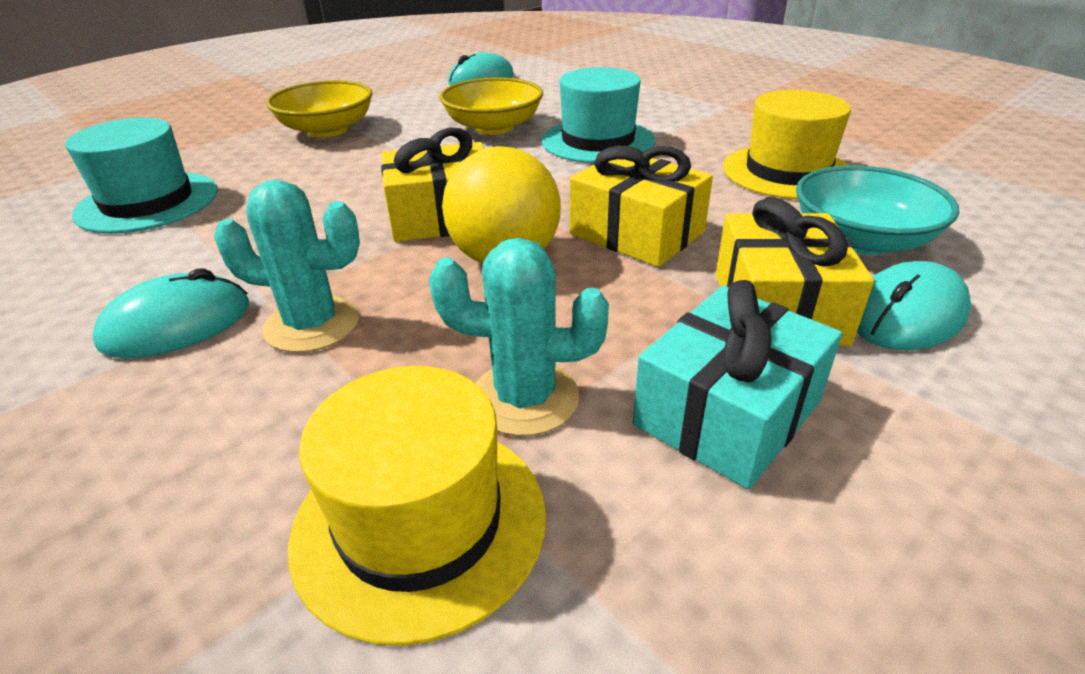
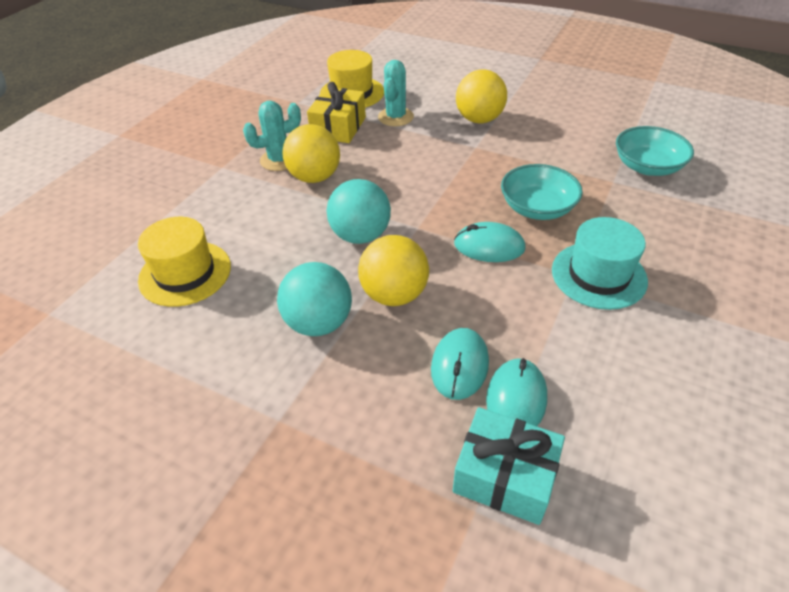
turquoise ball: none = 0 -> [277,262,352,336] [326,179,391,244] = 2
turquoise bowl: [796,165,959,255] = 1 -> [501,164,583,220] [616,126,694,176] = 2
turquoise hat: [65,118,218,234] [542,67,655,163] = 2 -> [552,217,648,310] = 1
yellow ball: [442,146,561,264] = 1 -> [282,124,340,183] [358,235,429,306] [456,69,507,123] = 3
yellow bowl: [266,80,373,137] [439,77,543,135] = 2 -> none = 0
yellow gift: [381,127,484,242] [570,146,713,267] [716,197,874,346] = 3 -> [307,82,366,143] = 1

